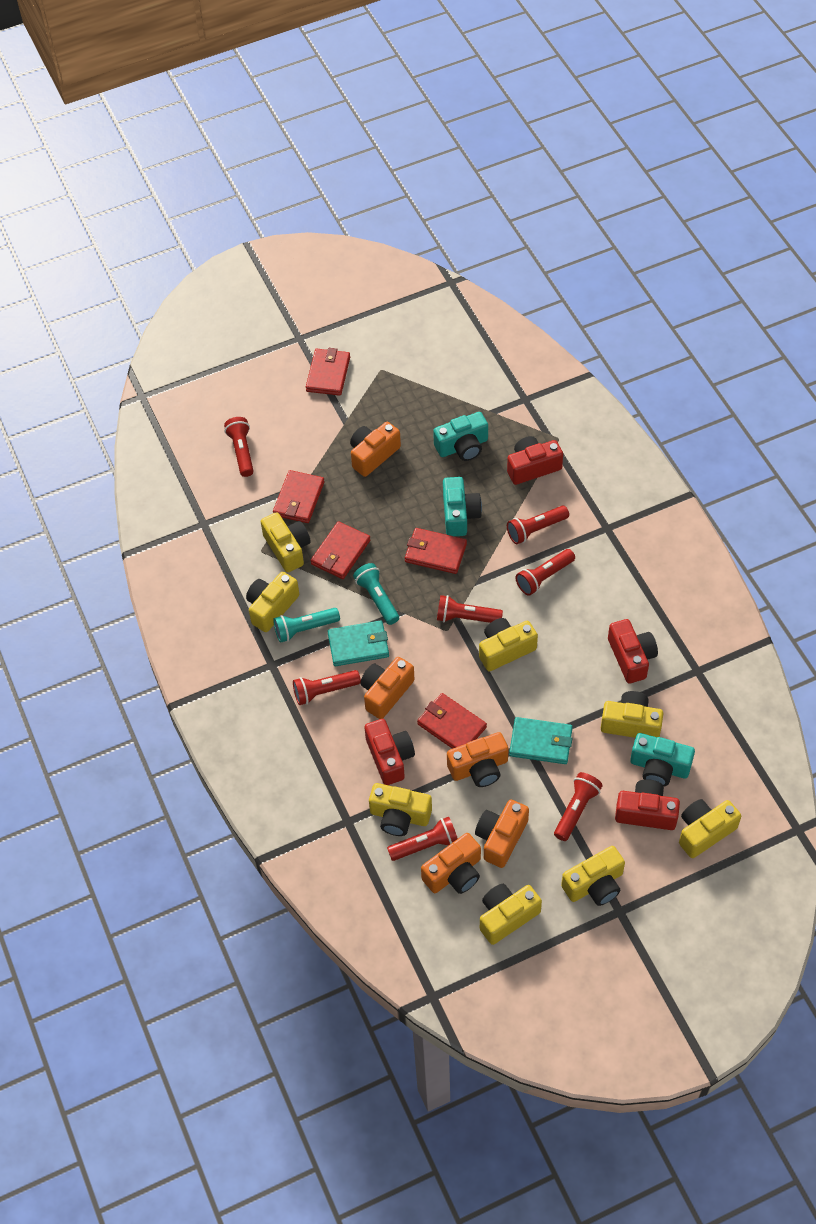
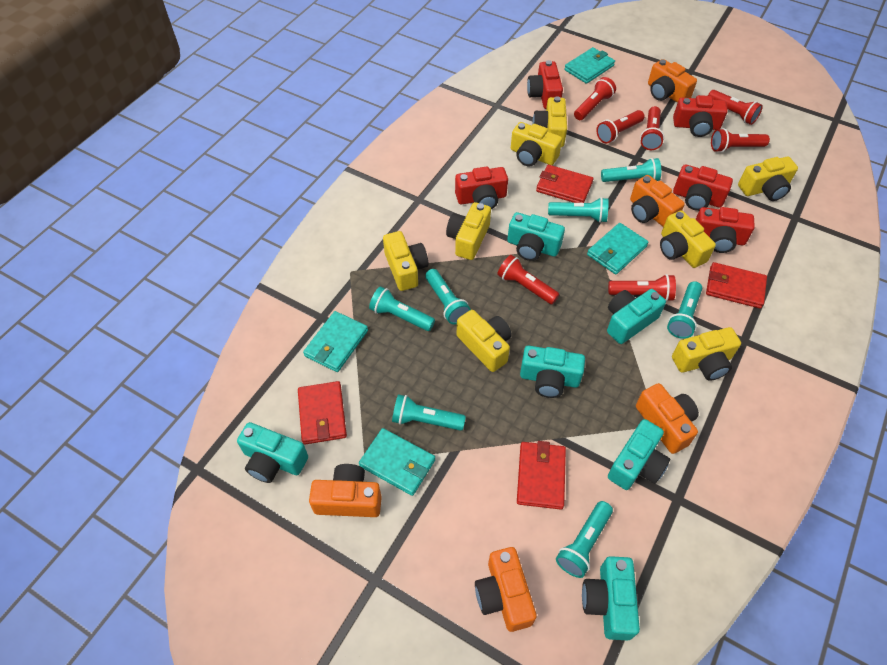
red camera: [364,719,415,785] [507,436,563,485] [608,619,658,684] [615,779,680,830] = 4 -> [455,166,508,209] [527,60,563,109] [673,95,728,137] [673,164,733,211] [695,207,755,253] = 5
red wallet: [273,470,324,523] [306,348,350,396] [310,521,370,579] [405,528,467,574] [417,693,487,749] = 5 -> [298,381,347,445] [517,441,566,510] [536,165,593,203] [706,262,767,309] = 4
turquoise camera: [433,412,488,461] [443,477,482,536] [630,733,695,787] = 3 -> [237,422,308,483] [507,212,565,261] [520,346,585,398] [582,556,640,640] [607,289,666,344] [608,419,670,490] = 6
turquoise flashlight: [273,608,340,643] [353,563,399,625] = 2 -> [369,286,435,331] [392,394,466,431] [425,269,471,324] [548,197,609,223] [556,501,613,578] [601,158,661,182] [667,281,702,339] = 7
turquoise wallet: [327,620,389,666] [509,717,573,764] = 2 -> [303,311,368,372] [359,428,435,496] [564,47,615,84] [587,223,649,274] = 4

